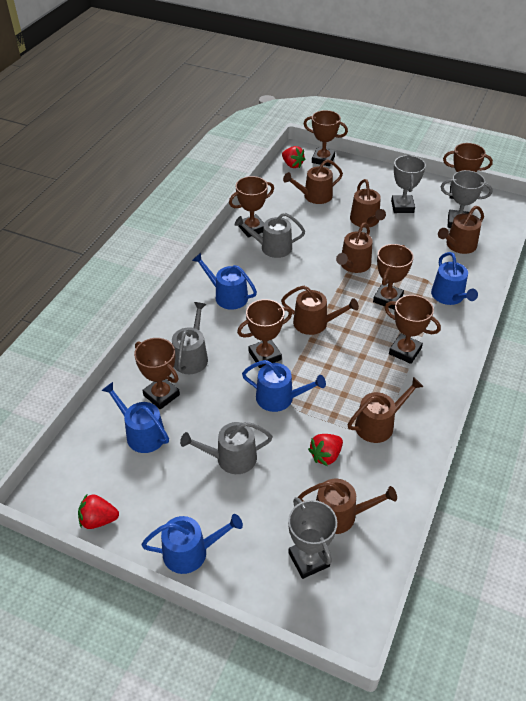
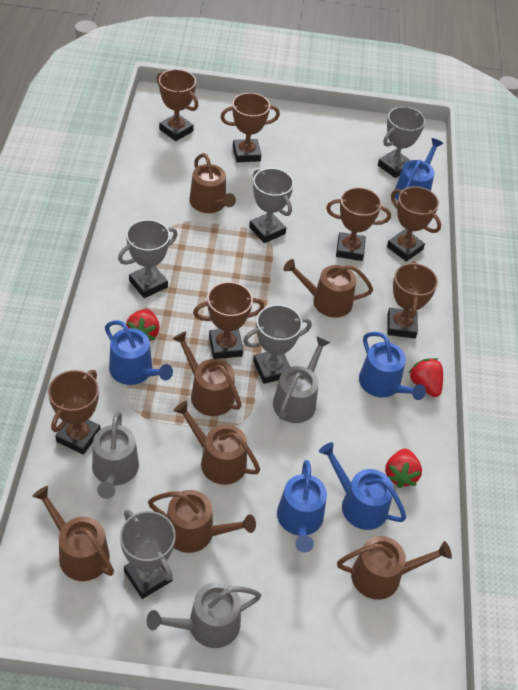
grey trophy: [288,497,337,579] [391,155,426,213] [441,170,493,228] = 3 -> [118,220,178,298] [120,510,176,599] [243,305,312,384] [249,168,294,243] [378,107,425,178] = 5

